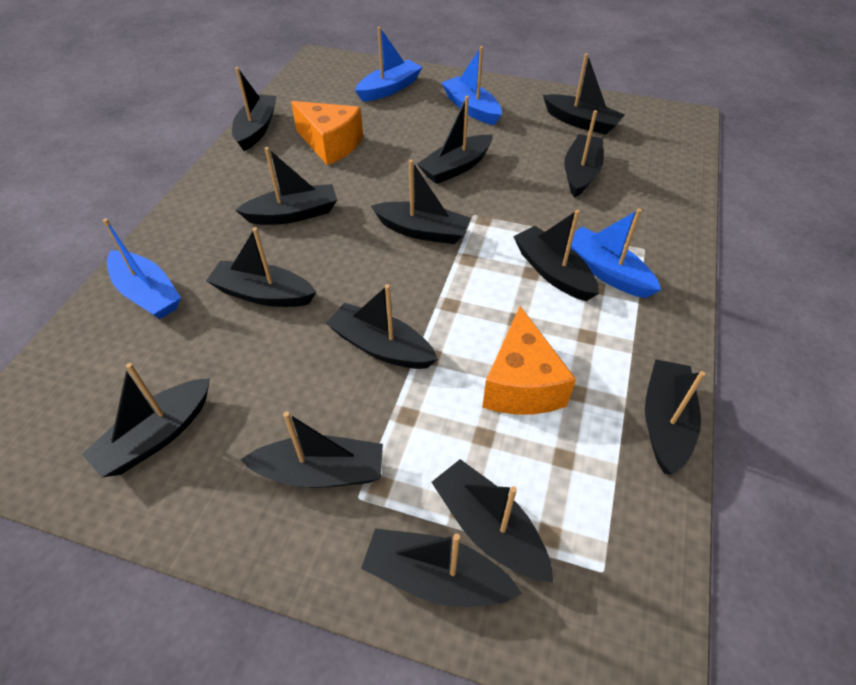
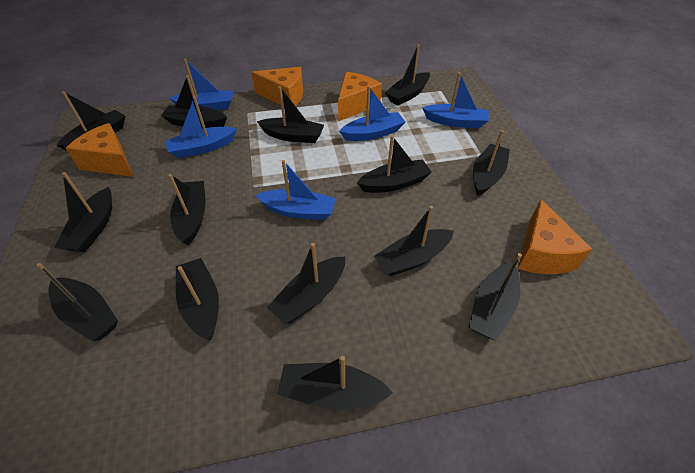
blue boat: [103,218,181,319] [355,27,423,102] [441,46,502,125] [571,209,661,298] = 4 -> [165,96,237,158] [169,59,233,110] [256,160,336,220] [339,86,405,141] [422,72,489,128] = 5
orange cheese: [291,101,363,165] [482,306,576,415] = 2 -> [66,123,134,177] [251,67,303,106] [338,72,382,121] [518,199,592,274] = 4

